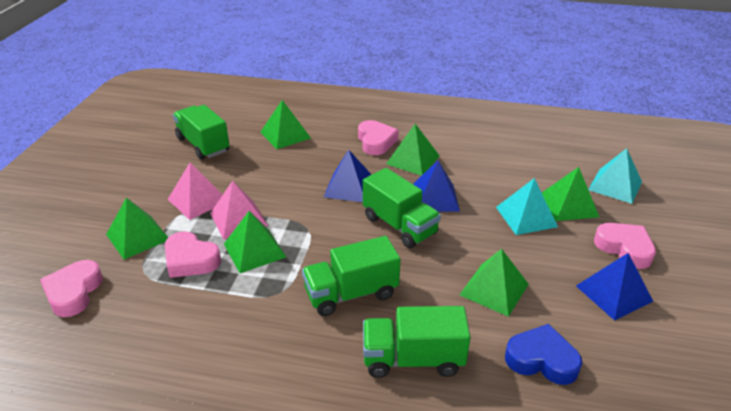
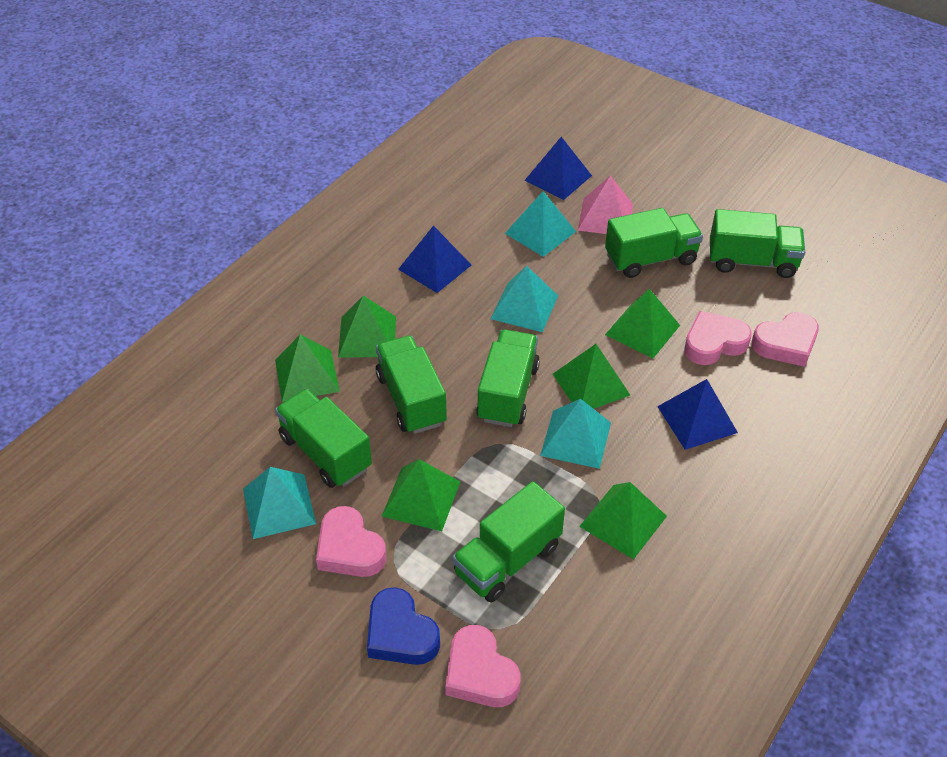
green truck: [173,105,230,160] [302,236,400,316] [363,168,441,248] [363,306,471,378] = 4 -> [275,389,372,488] [376,336,447,434] [452,481,565,603] [476,329,540,427] [605,208,703,278] [710,209,805,278] = 6
pink pyramid: [168,162,222,220] [210,181,268,240] = 2 -> [578,176,633,234] = 1
turquoise pyramid: [496,178,558,235] [588,148,642,204] = 2 -> [243,467,316,539] [490,266,558,332] [505,191,576,257] [540,399,611,469] = 4

